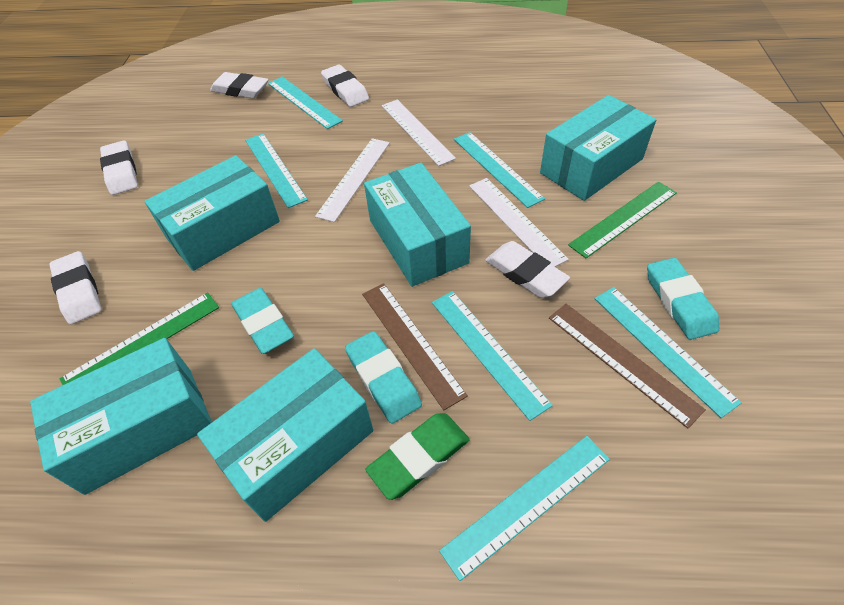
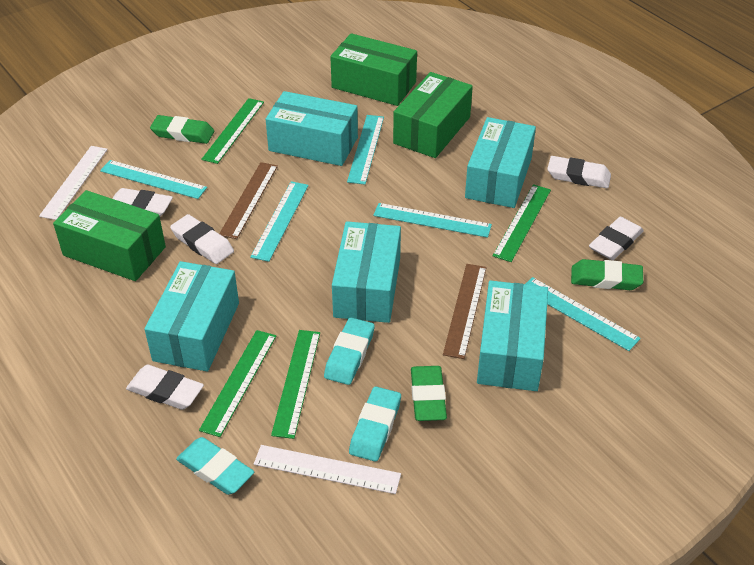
green box: none = 0 -> [53,190,166,281] [330,33,417,106] [393,72,473,158] = 3
green eraser: [365,413,470,500] = 1 -> [150,115,214,144] [411,366,447,421] [571,259,643,290] = 3
green ruler: [60,292,219,385] [568,182,677,258] = 2 -> [199,330,276,437] [201,98,264,164] [271,330,320,439] [493,184,551,262] = 4
turquoise ruler: [245,134,308,208] [268,77,343,129] [432,291,553,421] [439,436,610,581] [454,132,545,208] [595,287,742,418] = 6 -> [100,160,207,199] [250,181,309,262] [347,115,384,185] [373,203,492,238] [526,277,641,351] = 5
white ruler: [315,138,390,222] [382,99,456,166] [469,178,569,267] = 3 -> [39,146,108,220] [254,445,401,494] = 2

